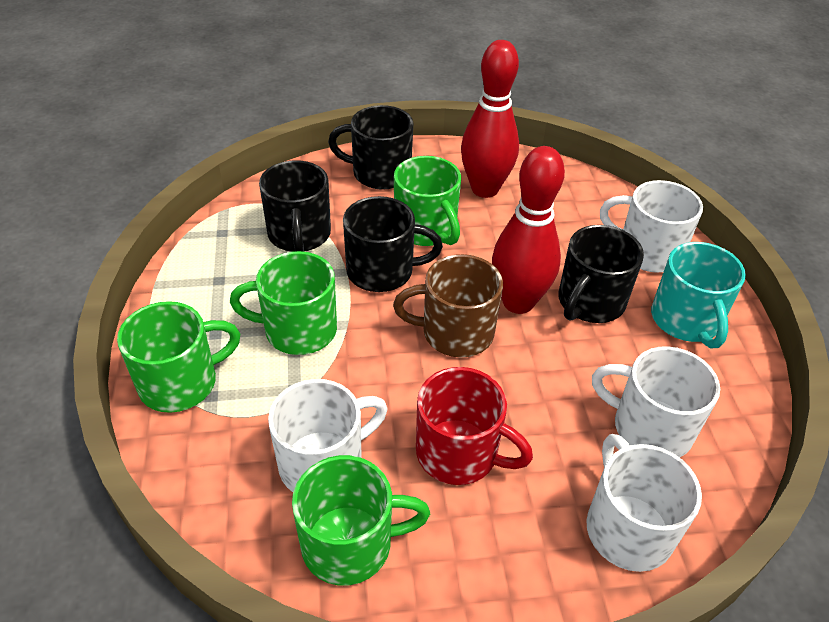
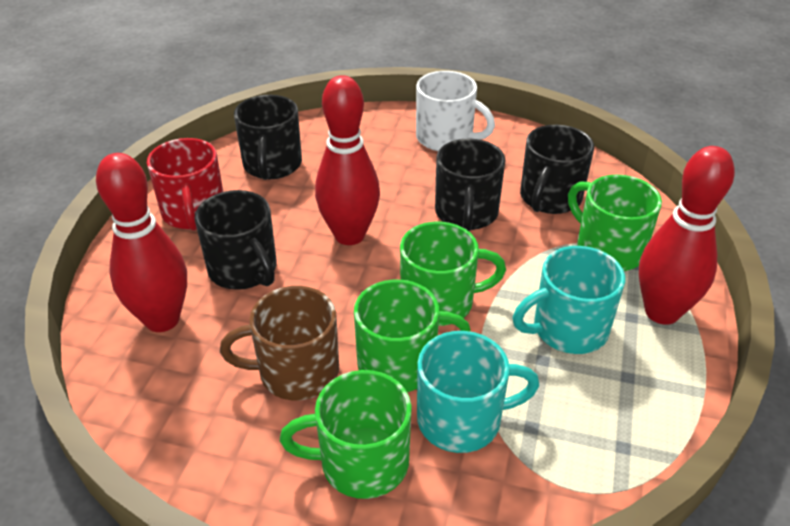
red bowling pin: [461,40,519,198] [492,146,565,314] = 2 -> [96,153,187,332] [315,75,380,245] [639,146,735,325] = 3
turquoise mug: [651,242,746,349] = 1 -> [417,331,539,453] [513,246,625,354] = 2
white mug: [268,379,387,492] [586,434,702,572] [592,346,720,458] [600,180,703,273] = 4 -> [416,71,495,151] = 1

